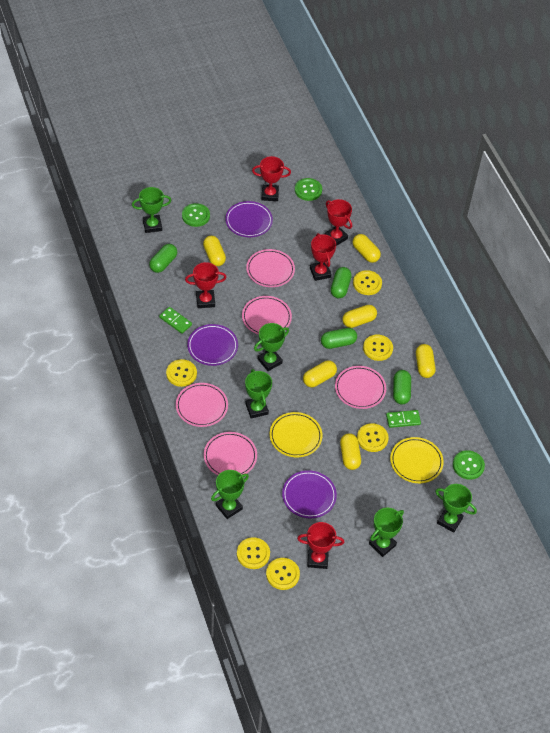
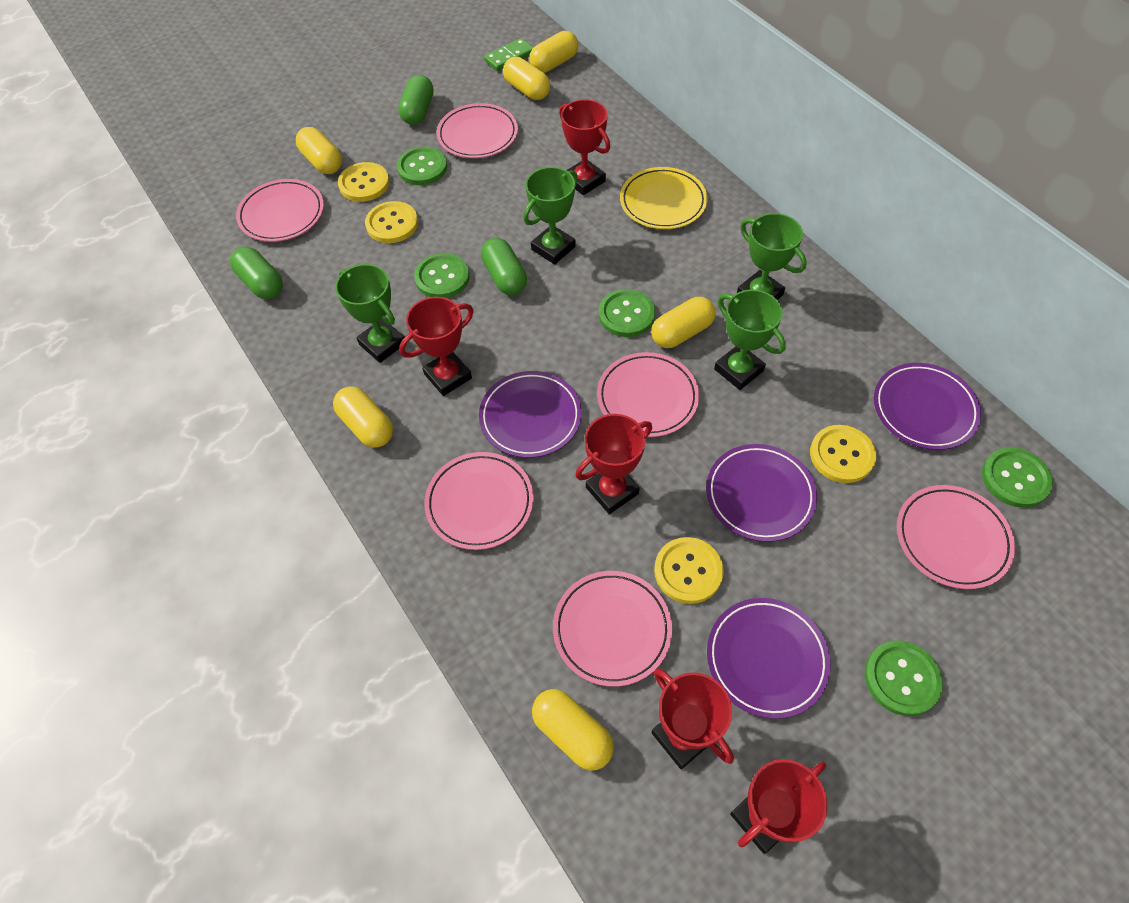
green button: [182,203,210,227] [295,178,322,201] [453,450,485,480] = 3 -> [397,146,447,185] [414,253,470,298] [599,289,656,337] [865,641,943,716] [982,447,1053,508] = 5
green capsule: [149,244,177,273] [321,328,357,349] [331,267,352,298] [393,370,411,405] = 4 -> [230,247,283,299] [398,75,434,125] [481,238,527,295] = 3
green domino: [159,307,192,334] [386,410,421,428] = 2 -> [484,38,534,71] = 1
green trophy: [132,187,171,233] [211,470,249,519] [245,369,272,419] [254,323,289,371] [369,508,404,557] [435,484,477,533] = 6 -> [335,264,405,363] [523,167,578,265] [714,289,786,390] [737,213,807,300] = 4
pink plate: [176,383,228,427] [204,432,257,475] [242,296,292,335] [246,249,295,287] [335,366,386,409] = 5 -> [236,179,324,242] [424,452,534,550] [437,103,518,158] [553,571,672,687] [597,352,699,437] [897,485,1015,589] = 6
purple plate: [187,324,238,366] [225,201,273,237] [282,470,337,518] = 3 -> [479,371,582,458] [706,444,817,542] [707,598,831,719] [874,363,981,450] = 4
yellow button: [166,359,197,387] [237,537,270,569] [266,558,300,590] [353,270,382,295] [357,423,389,452] [363,335,393,361] = 6 -> [338,162,389,202] [365,201,418,243] [654,537,724,604] [810,425,876,483] = 4
yellow plate: [270,412,322,457] [390,437,444,483] = 2 -> [620,167,707,229] = 1

